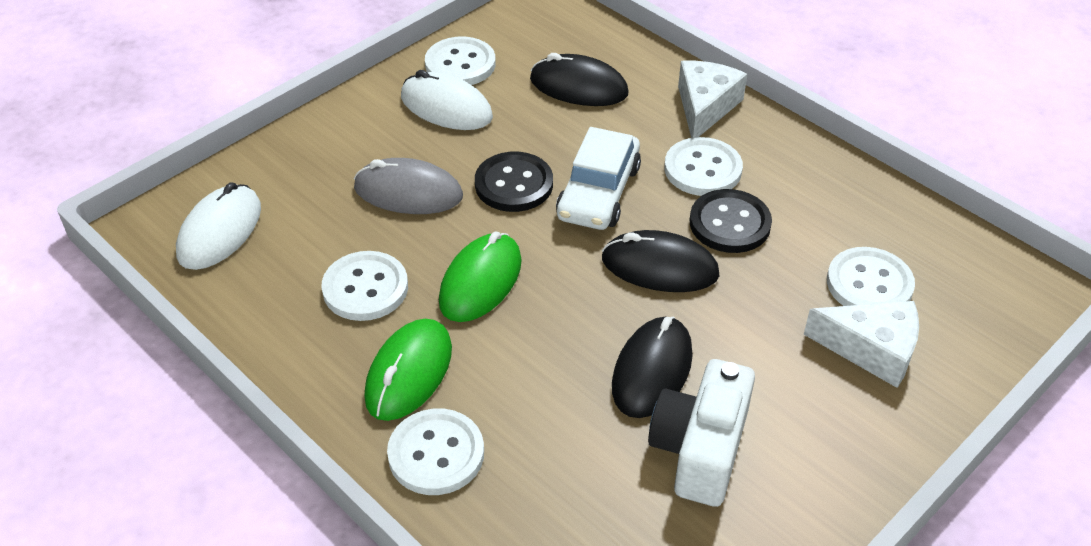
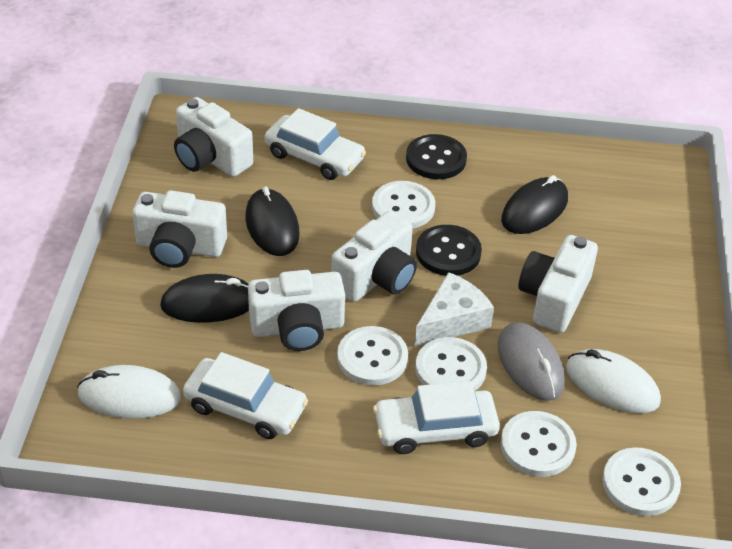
green mouse: [364,319,452,421] [439,231,522,322] = 2 -> none = 0
white camera: [648,359,755,507] = 1 -> [132,190,227,268] [174,97,253,177] [248,270,345,351] [331,211,417,302] [518,235,598,333] = 5
white car: [556,127,641,230] = 1 -> [183,352,308,439] [265,108,366,180] [373,381,500,454] = 3
white cheese: [678,61,747,138] [804,301,919,388] = 2 -> [415,272,494,346] = 1

